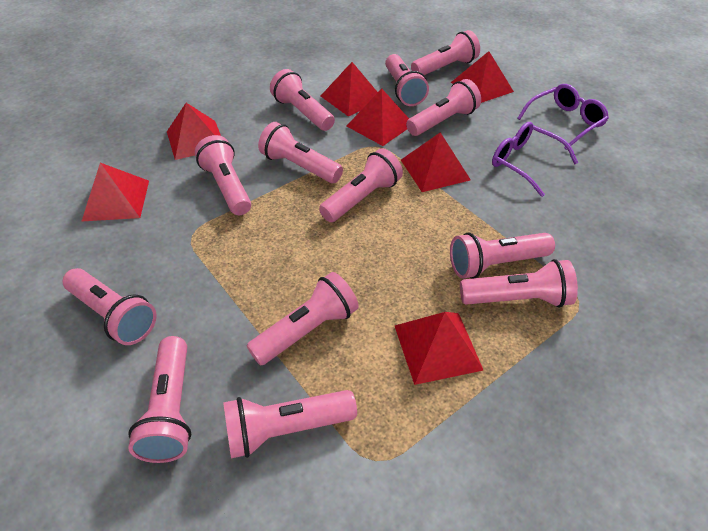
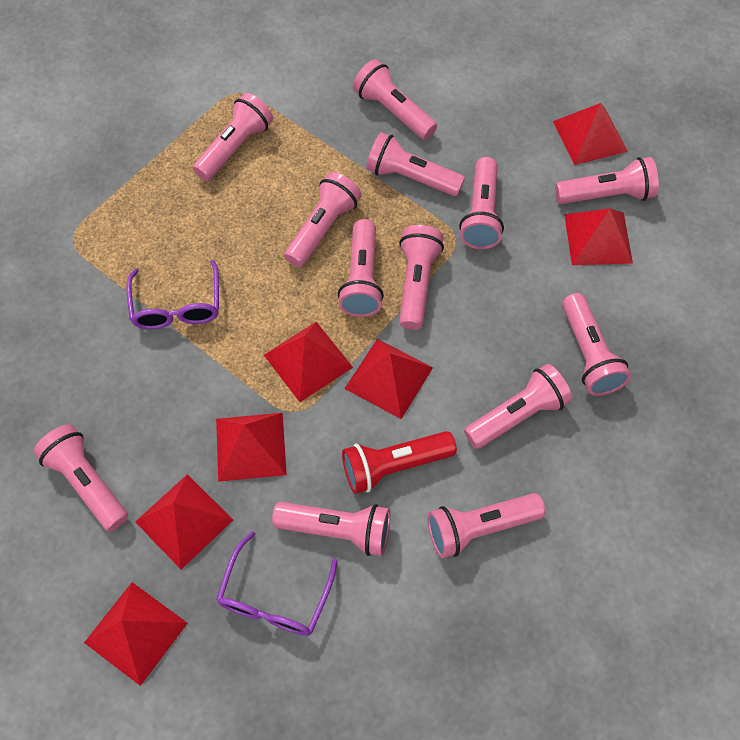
red flashlight: none = 0 -> [342,431,457,494] = 1

